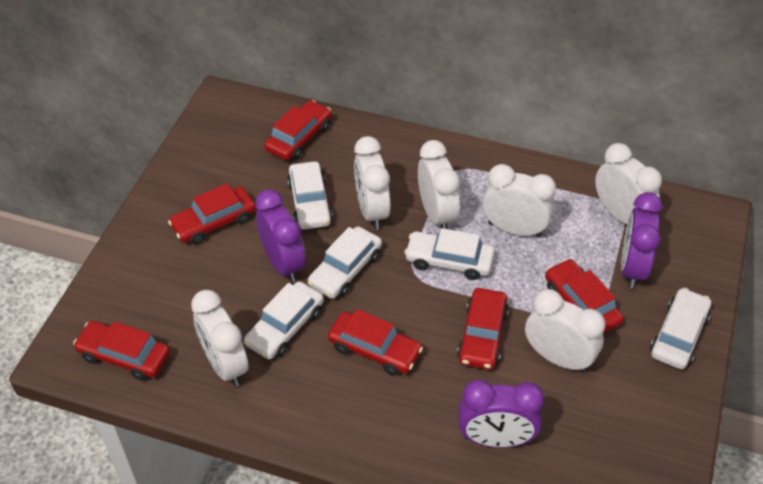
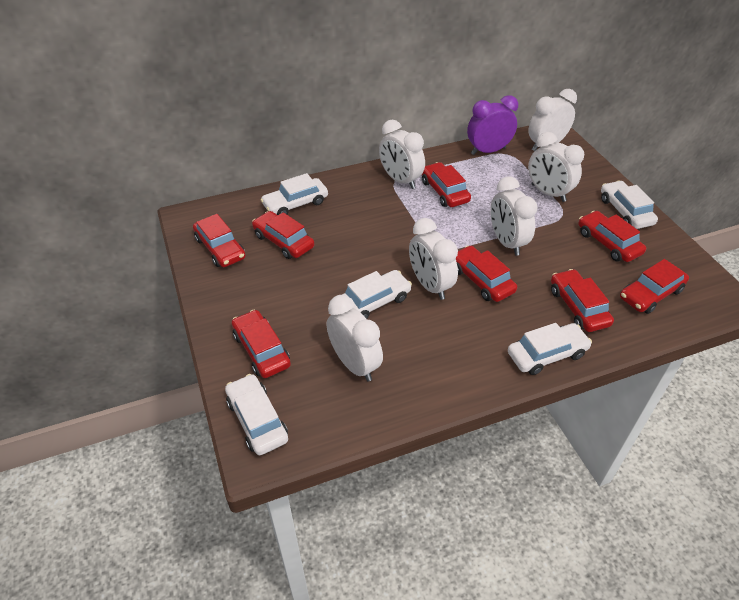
purple clock: [255,189,305,283] [459,380,544,448] [621,192,662,289] = 3 -> [467,95,518,155] = 1
red car: [73,321,170,381] [168,183,256,244] [264,100,332,161] [328,309,423,376] [457,288,509,370] [545,259,624,334] = 6 -> [193,214,246,267] [232,310,291,378] [252,211,314,259] [422,162,471,207] [456,245,517,302] [551,269,614,332] [578,211,646,262] [620,259,689,314] = 8

